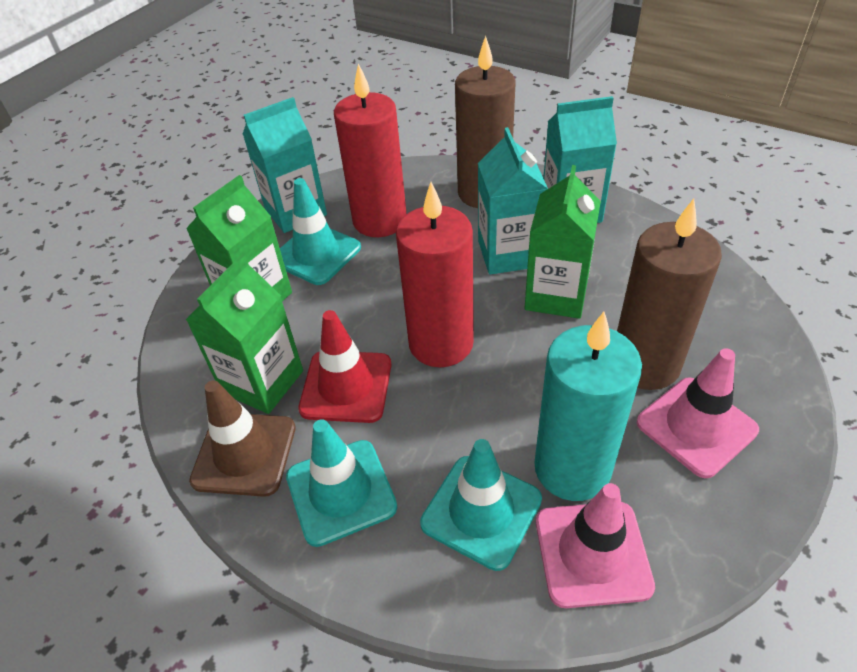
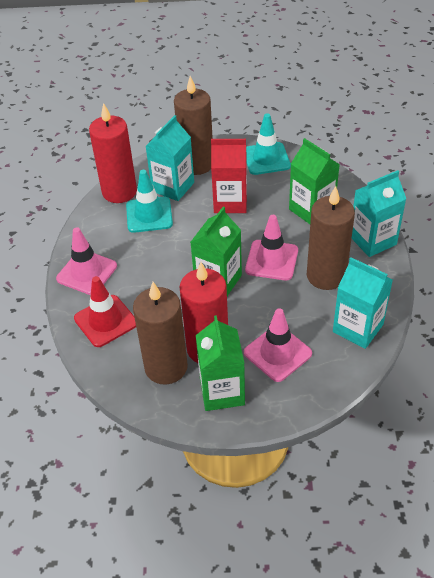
brown candle: [455,36,516,208] [617,198,722,390] = 2 -> [133,282,188,385] [174,76,213,175] [307,186,355,290] = 3
brown traffic cone: [189,380,296,497] = 1 -> none = 0
pink traffic cone: [536,483,655,608] [637,348,759,478] = 2 -> [56,227,117,295] [244,308,312,382] [245,215,298,280] = 3
red carton: none = 0 -> [211,139,247,213] = 1
turquoise candle: [534,312,642,501] = 1 -> none = 0
turquoise traffic cone: [280,178,361,285] [286,419,397,547] [420,439,542,571] = 3 -> [126,170,173,233] [246,113,291,175] = 2

